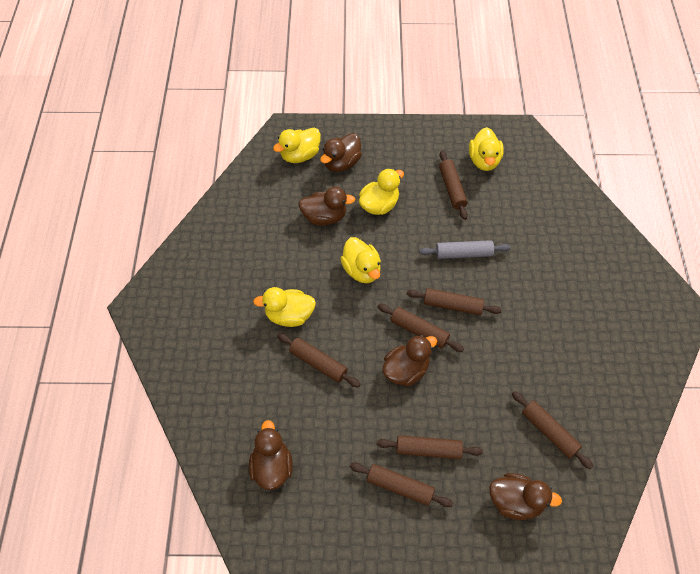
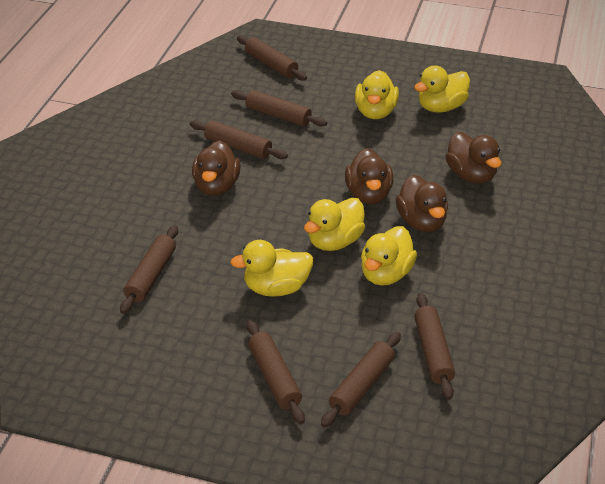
brown duck: [249,420,293,490] [298,187,355,226] [320,133,362,172] [382,335,437,387] [489,473,562,520] = 5 -> [192,140,241,196] [345,148,393,204] [396,175,448,232] [445,132,502,184] = 4
grey rolling pin: [419,240,511,259] = 1 -> none = 0

